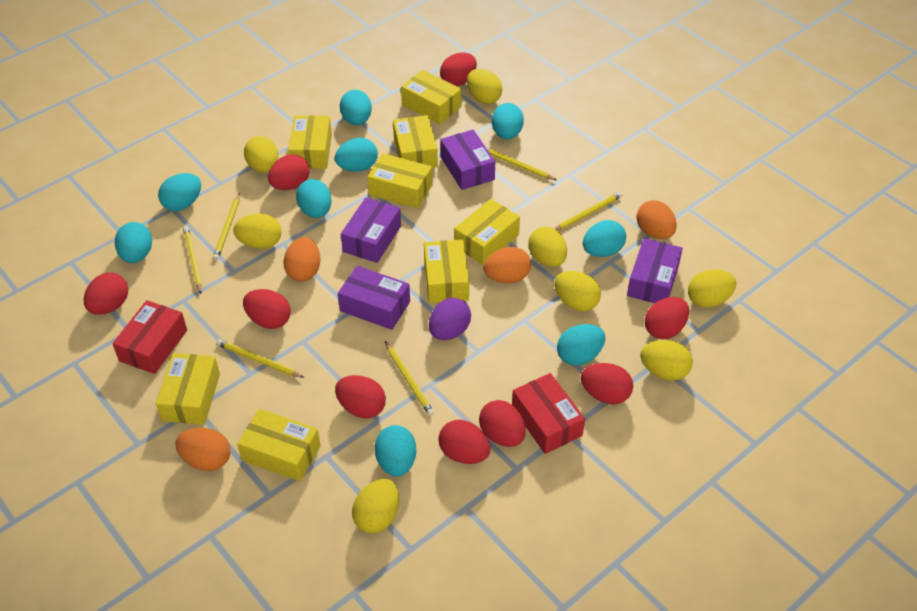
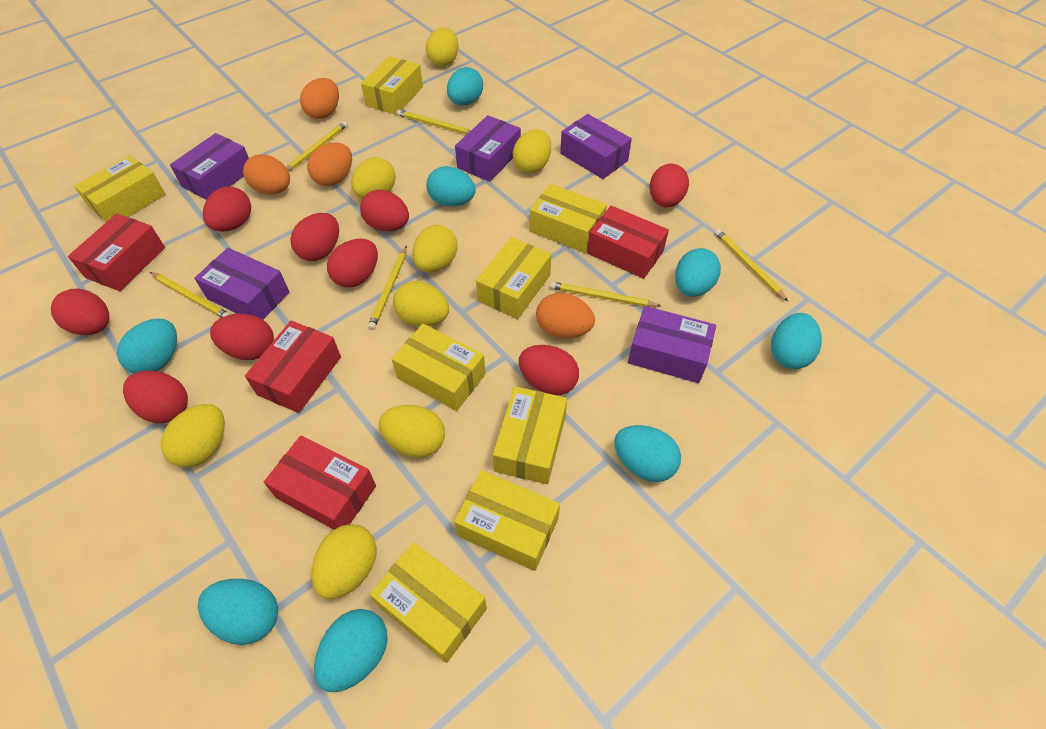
purple box: [338,266,410,330] [341,197,401,263] [440,130,495,190] [627,238,683,303] = 4 -> [170,133,249,200] [194,248,289,319] [455,115,521,182] [560,114,632,179] [628,306,716,383] = 5
purple egg: [429,298,471,340] = 1 -> none = 0
red box: [112,300,187,374] [512,373,585,454] = 2 -> [68,213,165,291] [245,321,341,413] [264,435,376,530] [587,206,669,279] = 4
turquoise egg: [115,222,152,263] [158,173,201,211] [296,179,332,218] [335,138,378,172] [340,90,372,125] [375,425,416,477] [492,103,524,139] [557,324,605,366] [583,220,626,257] = 9 -> [117,318,177,374] [198,579,278,645] [314,609,388,692] [426,166,476,206] [447,67,483,106] [614,425,681,482] [675,248,721,297] [771,313,822,369] = 8

